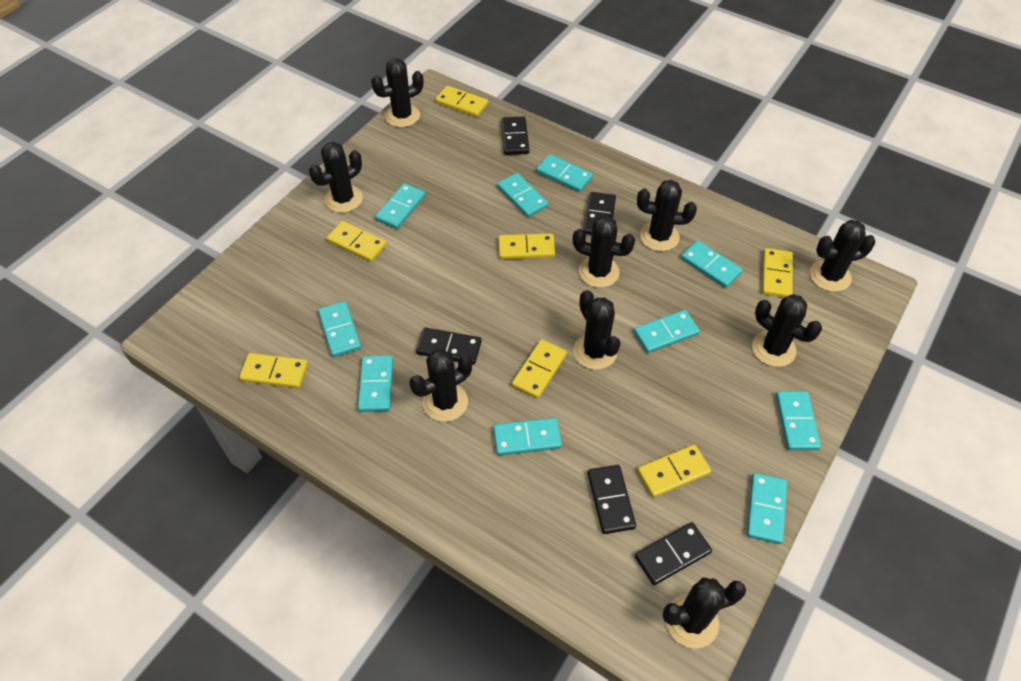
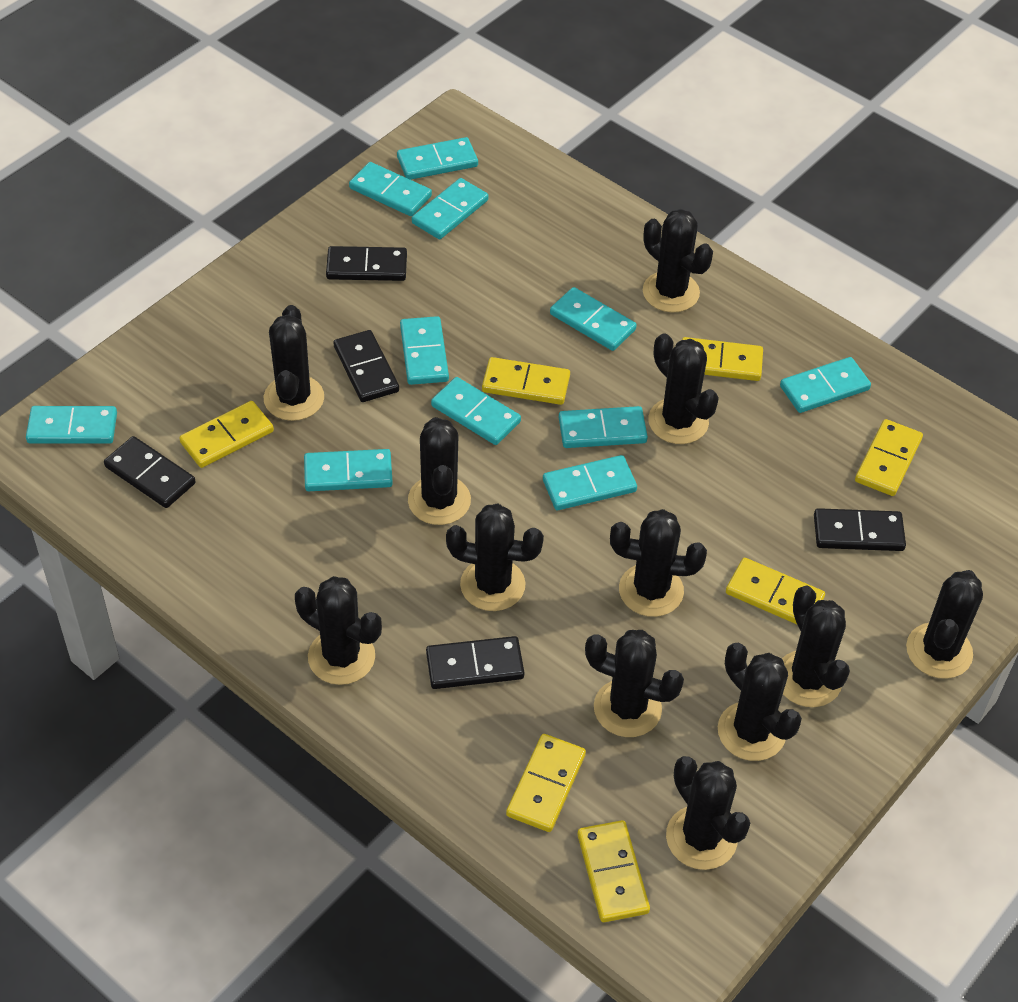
black cactus: [309,142,363,213] [371,58,424,128] [409,349,472,422] [573,216,635,288] [573,290,620,370] [637,180,697,251] [662,577,746,649] [752,294,822,367] [810,220,875,292] = 9 -> [264,305,324,421] [295,576,382,685] [408,417,471,525] [446,504,544,611] [585,630,684,737] [610,509,707,617] [643,209,713,312] [648,333,719,444] [666,756,750,870] [718,643,802,761] [782,585,850,707] [906,570,983,679] = 12
turquoise domino: [318,301,361,357] [358,355,393,412] [375,183,426,229] [493,418,562,456] [497,173,548,217] [536,154,593,192] [634,310,700,353] [681,240,743,288] [747,473,787,544] [776,391,821,450] = 10 -> [26,406,117,444] [304,449,393,491] [349,162,432,216] [397,137,478,180] [400,316,449,385] [412,178,488,239] [431,377,521,445] [543,455,637,510] [550,287,637,351] [559,406,648,448] [780,357,871,413] = 11

